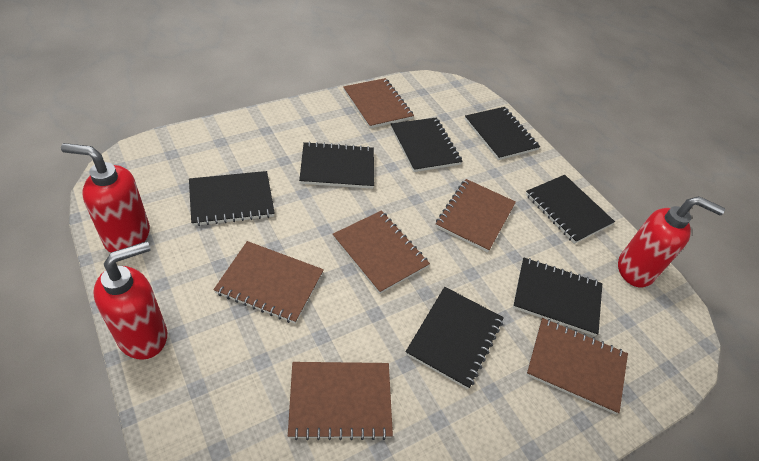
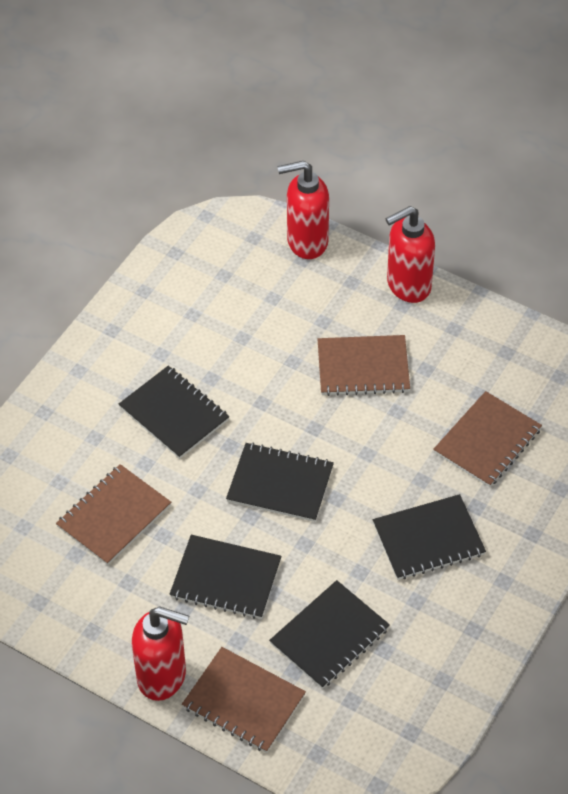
black notebook: [189,171,275,226] [299,141,374,189] [391,118,463,172] [406,287,504,389] [465,107,540,160] [513,258,602,336] [526,175,615,244] = 7 -> [119,365,229,459] [169,535,281,619] [226,443,334,522] [269,580,390,689] [373,494,486,580] = 5
brown notebook: [214,241,324,324] [288,362,393,440] [333,210,430,294] [343,78,414,128] [435,179,516,252] [526,318,628,414] = 6 -> [56,464,171,565] [182,647,306,753] [318,335,410,396] [433,391,542,487] = 4

